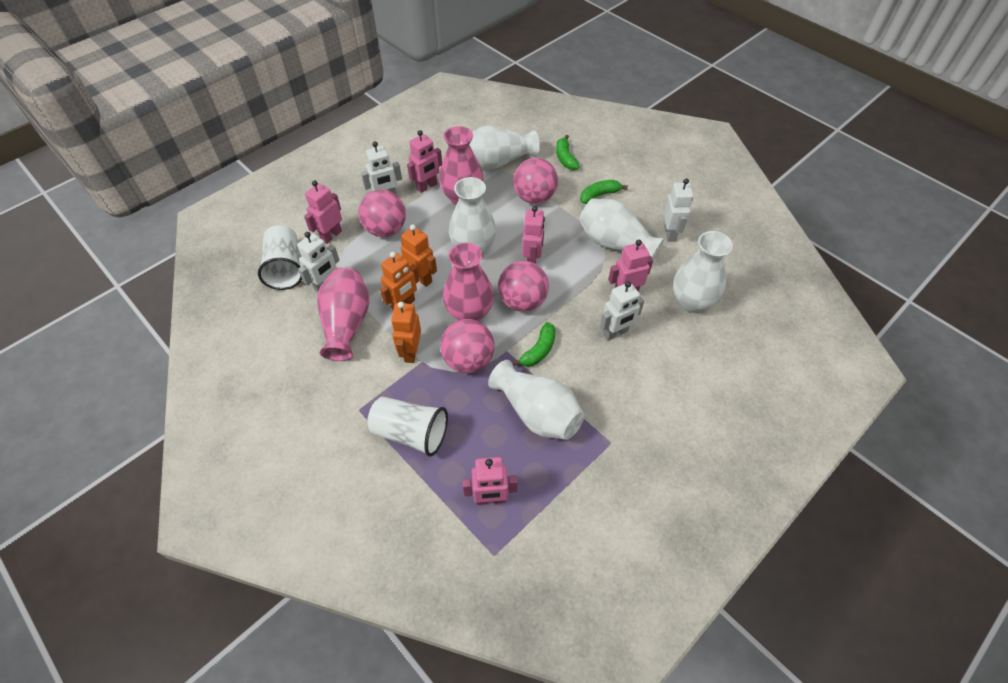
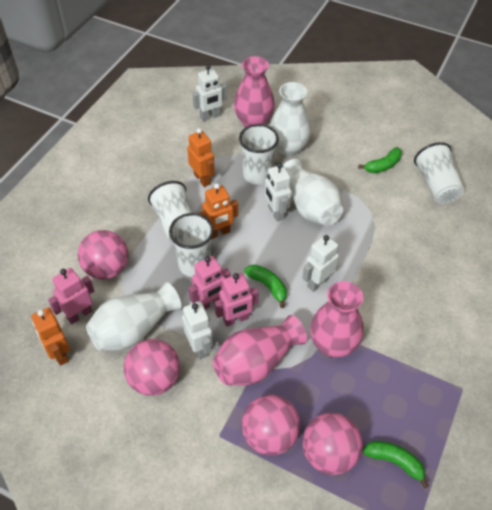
pink robot: [304,180,342,244] [407,130,442,193] [462,457,518,505] [522,206,545,264] [608,240,653,292] = 5 -> [48,268,94,324] [189,256,231,310] [214,273,259,327] = 3
white cup: [258,225,302,290] [367,396,448,457] = 2 -> [148,181,192,245] [169,213,214,277] [239,124,279,185] [414,142,464,204] = 4
white vase: [449,177,496,255] [469,126,540,170] [488,360,584,440] [579,198,664,259] [673,231,733,313] = 5 -> [86,282,181,351] [269,82,311,157] [284,159,343,226] = 3

